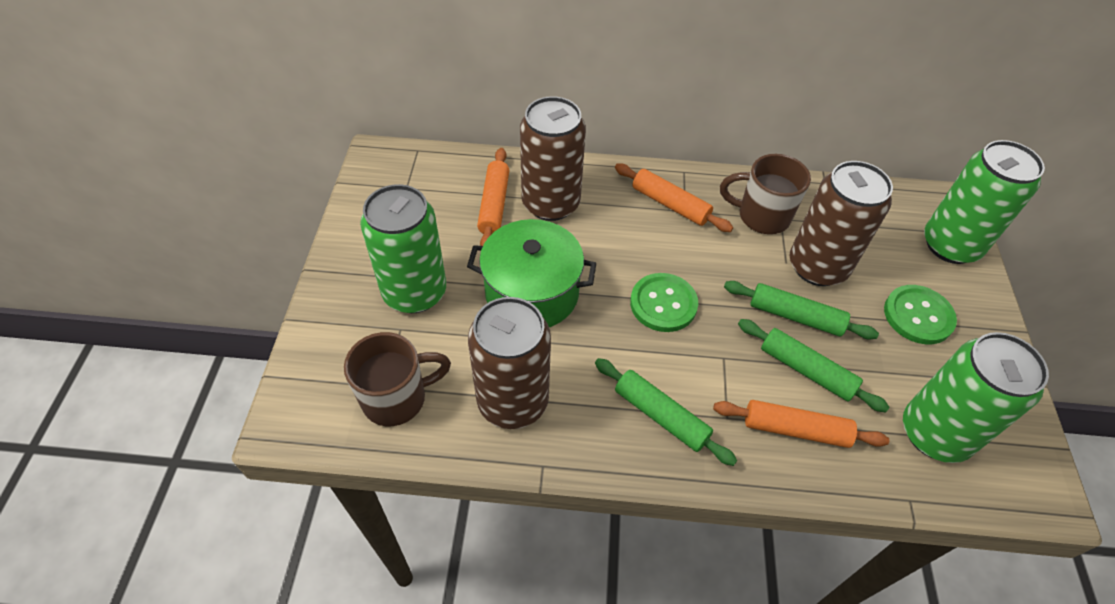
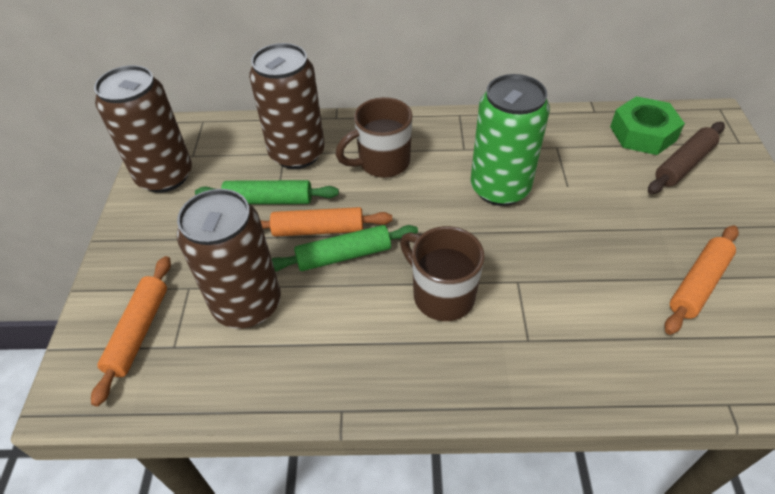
brown rolling pin: none = 0 -> [648,122,725,194] = 1
green button: [630,273,698,332] [884,285,957,344] = 2 -> none = 0
green can: [360,184,446,313] [903,332,1049,463] [924,140,1045,264] = 3 -> [471,74,550,206] = 1
green nut: none = 0 -> [610,96,685,155] = 1
green pot: [467,219,596,327] = 1 -> none = 0
green rolling pin: [595,358,737,466] [724,281,879,340] [738,319,889,412] = 3 -> [195,180,339,204] [272,225,418,271] = 2

